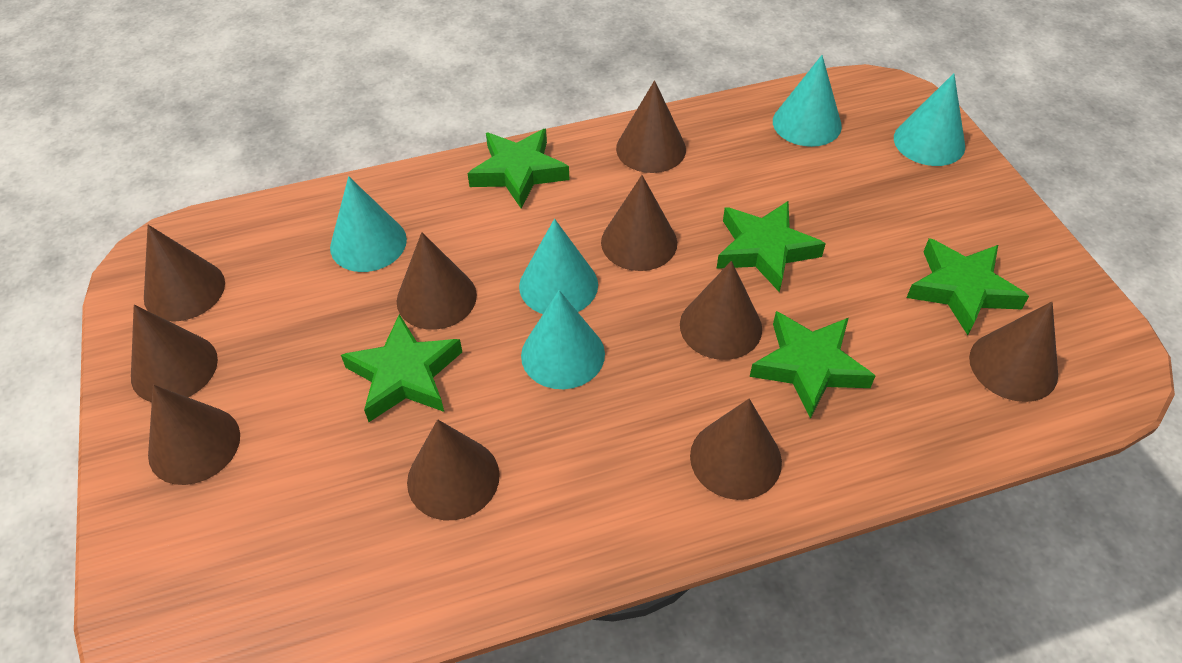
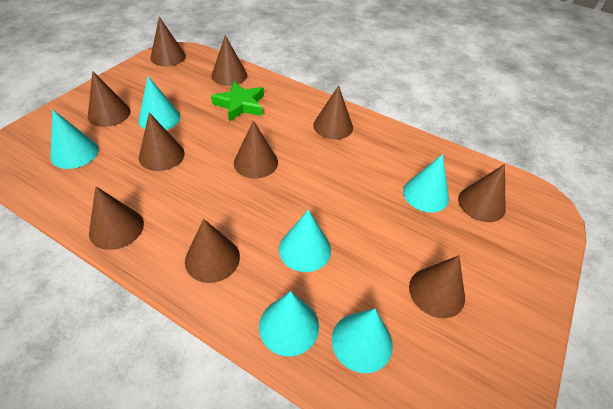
green star: [341,314,462,422] [467,129,569,209] [716,201,826,293] [750,311,875,419] [906,238,1029,335] = 5 -> [211,81,264,121] = 1
turquoise cone: [330,176,407,272] [519,219,598,314] [521,290,605,389] [773,55,842,147] [894,73,965,166] = 5 -> [50,109,99,169] [138,76,180,130] [259,291,319,356] [279,209,331,272] [332,309,393,373] [403,154,449,213] = 6

